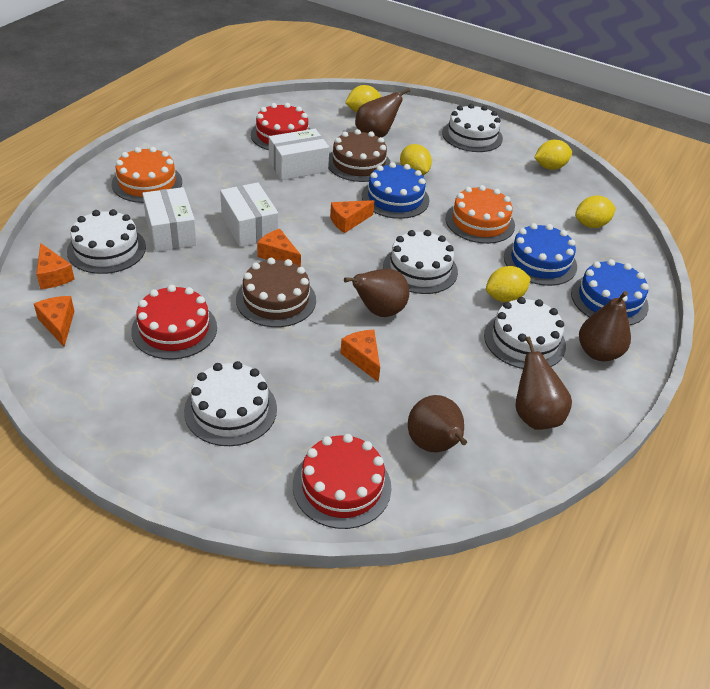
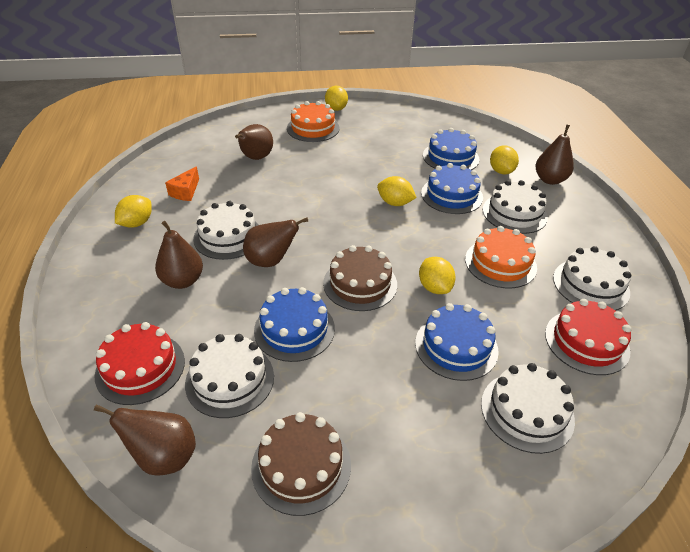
blue cake: [362,162,429,219] [504,223,577,286] [571,259,649,325] = 3 -> [254,287,335,362] [415,303,499,381] [421,163,483,214] [423,128,479,170] = 4
orange cheese: [34,296,74,347] [36,243,75,289] [257,229,301,267] [330,200,374,233] [340,330,380,382] = 5 -> [165,166,199,201] = 1
red cake: [131,285,217,360] [251,103,310,150] [293,434,392,529] = 3 -> [95,322,185,405] [545,299,632,375] = 2
white box: [142,187,197,252] [220,182,278,247] [269,129,329,180] = 3 -> none = 0

